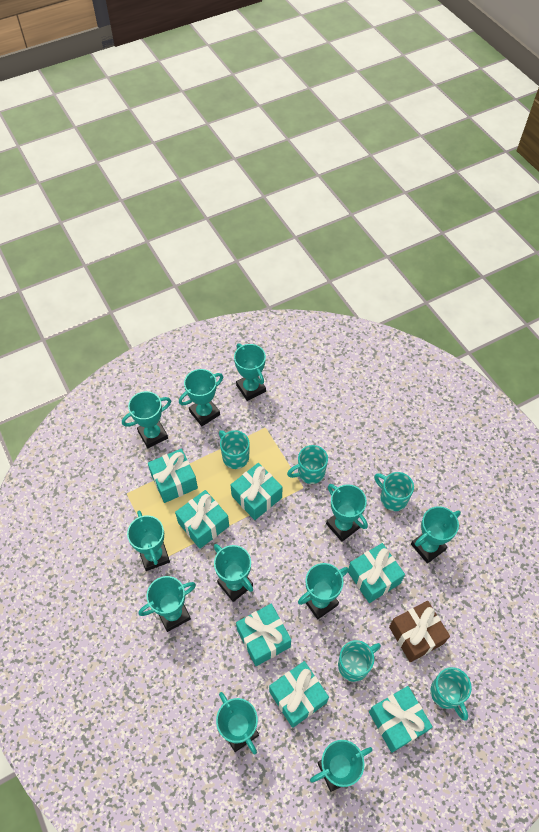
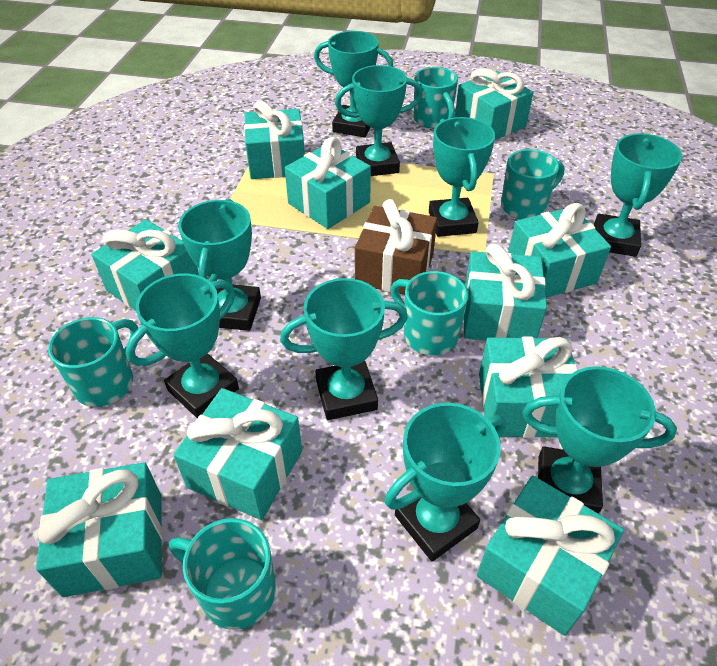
turquoise gift: [148,449,198,503] [175,490,229,549] [231,463,283,520] [236,604,291,666] [269,661,329,728] [348,543,405,603] [369,686,433,753] = 7 -> [36,462,163,597] [92,219,199,311] [173,388,302,520] [244,100,305,179] [285,137,371,229] [455,68,533,140] [464,244,547,340] [477,476,624,636] [479,337,578,438] [508,203,611,298] = 10
turquoise trophy: [122,391,171,448] [127,511,170,571] [139,576,196,632] [179,369,223,426] [214,544,253,602] [216,692,259,754] [234,344,266,401] [298,563,349,619] [310,740,373,792] [326,484,368,542] [411,506,461,563] = 11 -> [126,273,239,418] [178,199,261,331] [280,278,408,420] [314,31,394,137] [335,65,423,176] [385,403,506,562] [429,117,495,237] [522,366,677,514] [594,133,682,257] = 9

